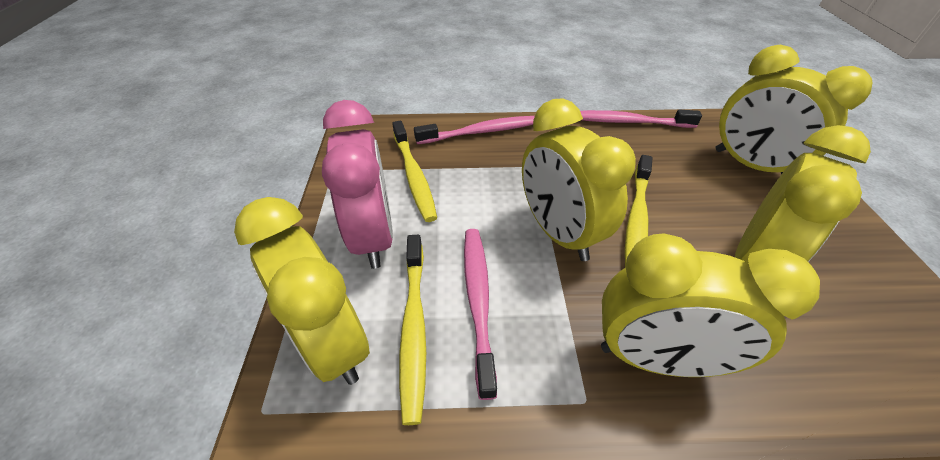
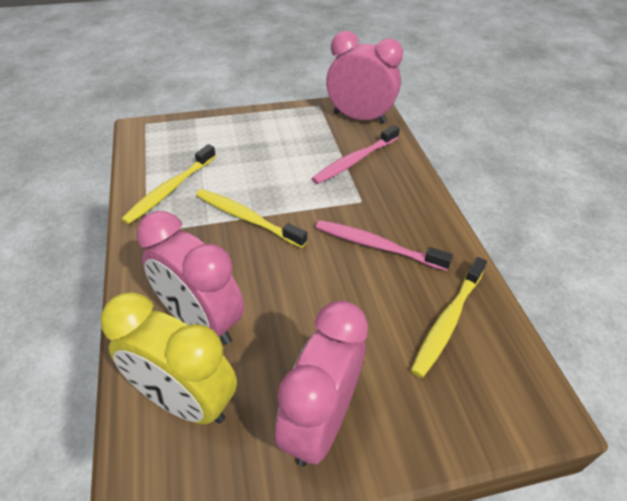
pink clock: [322,100,393,269] = 1 -> [137,211,244,345] [275,301,368,467] [326,31,403,124] = 3
pink toothbrush: [414,116,535,144] [464,229,497,400] [580,109,702,128] = 3 -> [312,125,400,184] [316,220,453,271] = 2
yellow clock: [234,197,370,385] [522,98,636,261] [601,233,820,377] [716,45,873,174] [735,125,871,263] = 5 -> [101,292,237,424] = 1

